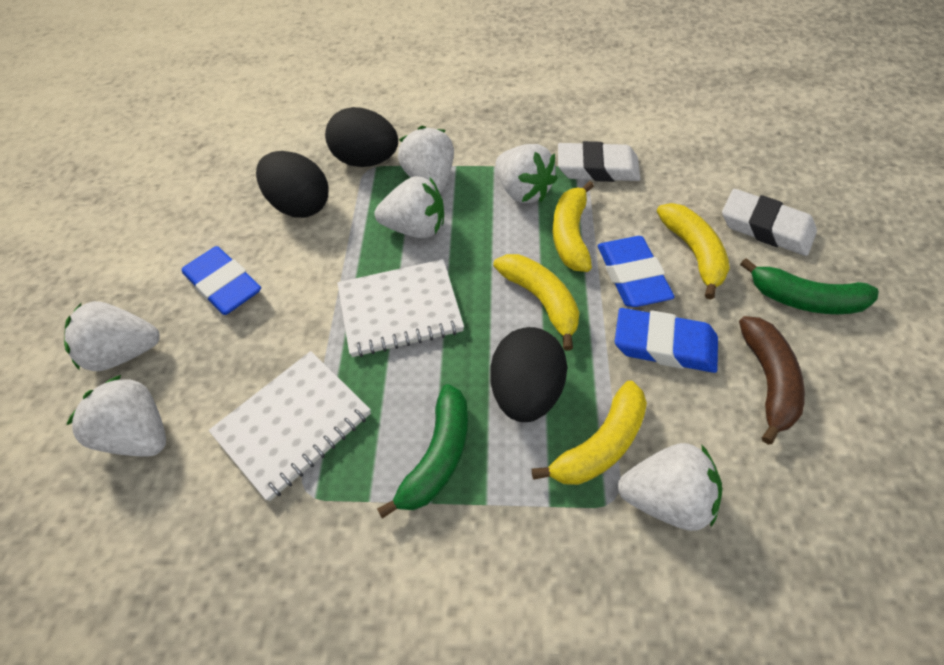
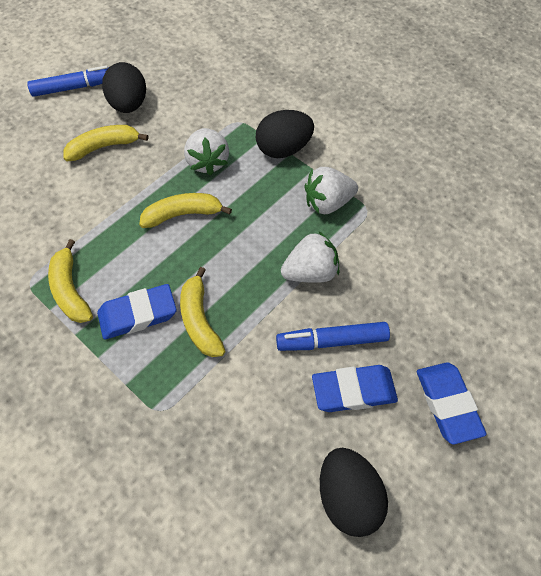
blue marker: none = 0 -> [27,65,109,97] [276,322,390,351] = 2
brown banana: [739,316,805,444] = 1 -> none = 0
green banana: [377,384,468,518] [740,258,879,314] = 2 -> none = 0
white eraser: [558,141,640,182] [722,189,817,256] = 2 -> none = 0
white notebook: [209,351,371,501] [337,259,464,357] = 2 -> none = 0
white strawberry: [64,301,160,371] [66,375,166,456] [375,176,444,238] [398,126,454,193] [496,144,557,203] [618,443,723,531] = 6 -> [184,128,229,175] [281,232,339,283] [304,167,358,214] = 3

